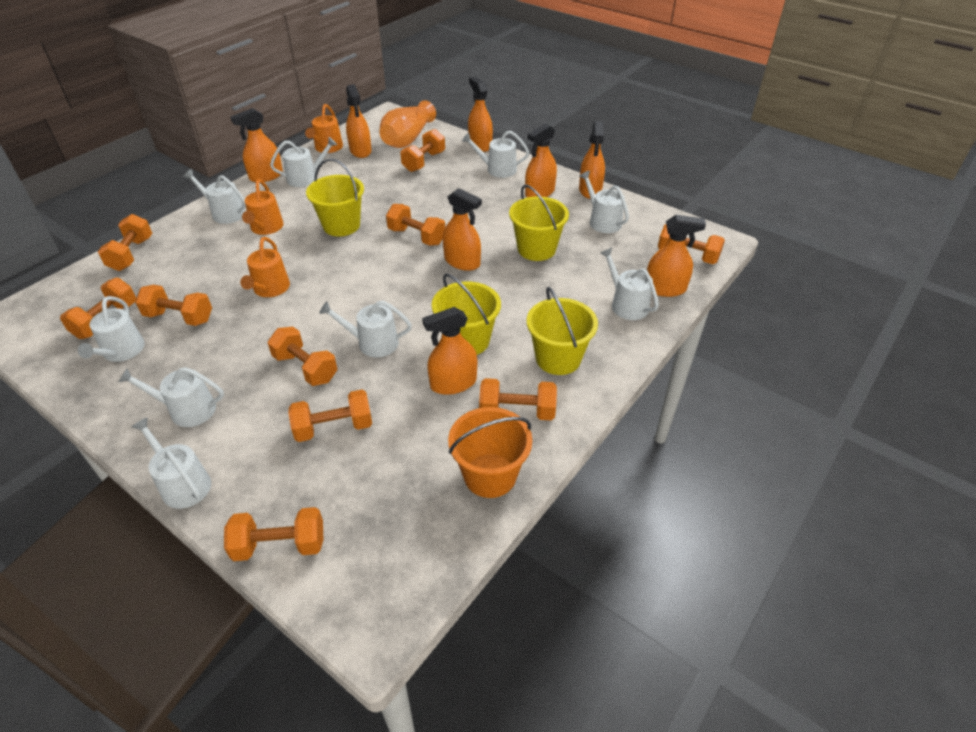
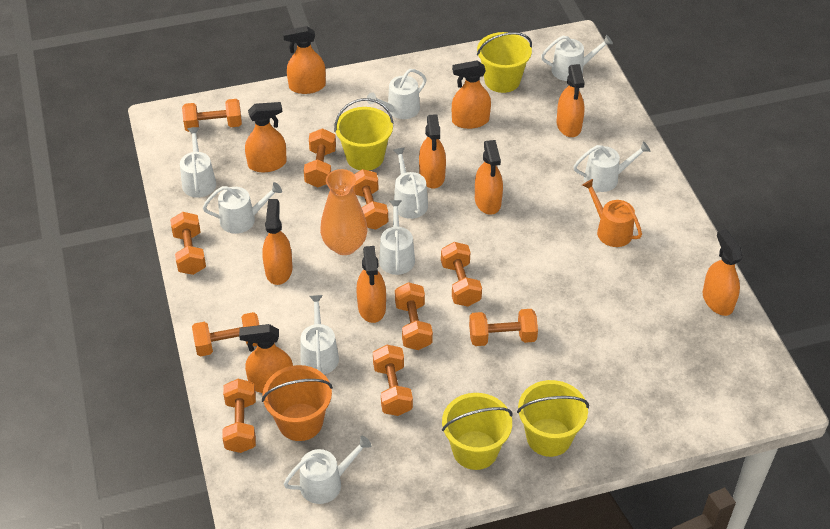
orange spray bottle: [230,108,283,182] [346,84,372,158] [422,307,477,395] [443,188,482,271] [468,76,493,152] [525,124,557,197] [579,121,605,199] [647,215,706,297] = 8 -> [239,324,293,393] [245,102,287,172] [262,199,292,285] [283,26,326,94] [357,246,386,323] [419,114,446,188] [452,60,491,129] [475,140,503,215] [557,64,585,137] [703,229,743,316] = 10
orange watering can: [240,237,290,297] [242,179,284,235] [305,104,343,153] = 3 -> [582,179,642,247] = 1

